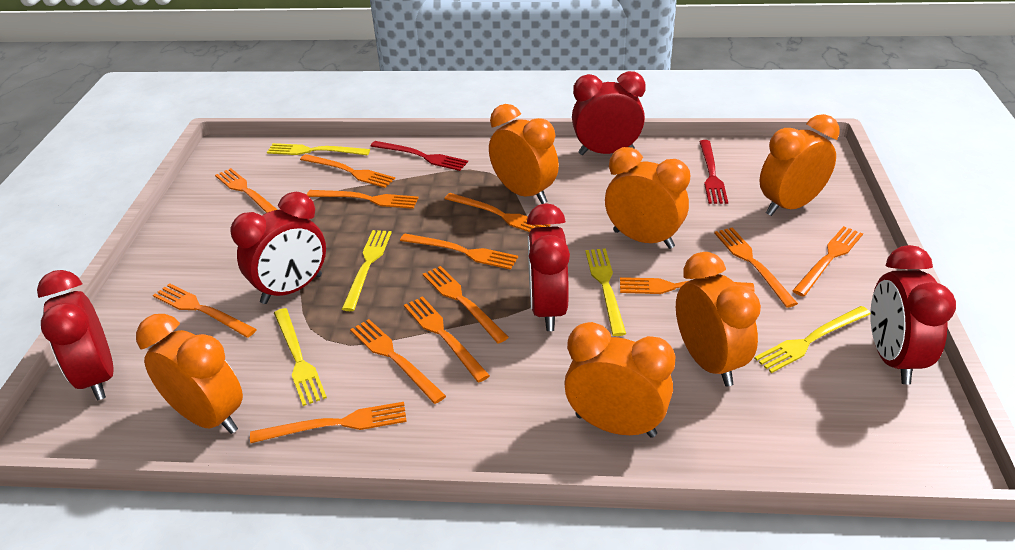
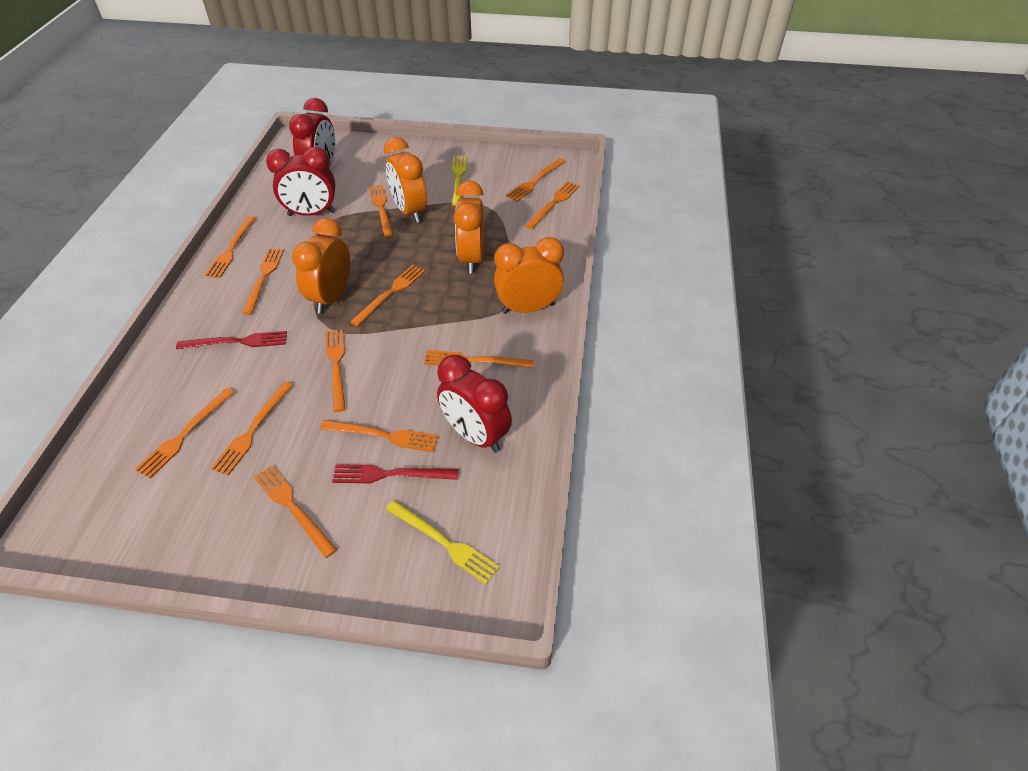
orange clock: [136,314,243,434] [489,104,559,204] [564,322,676,438] [605,147,690,249] [676,252,761,386] [760,114,840,216] = 6 -> [292,218,350,314] [384,137,427,223] [454,180,484,274] [494,237,564,314] = 4
orange fork: [153,283,257,338] [215,168,278,213] [250,402,407,443] [300,154,395,188] [307,190,419,209] [350,319,446,404] [400,234,518,270] [404,296,490,382] [423,266,509,344] [444,193,550,232] [620,277,755,294] [714,227,798,308] [792,226,863,297] = 13 -> [135,388,235,478] [205,216,256,278] [211,382,293,476] [242,249,284,315] [254,465,337,558] [320,420,439,452] [325,329,346,412] [350,265,425,326] [369,185,394,238] [424,350,534,369] [506,158,566,202] [525,181,580,229] = 12
red clock: [37,270,113,400] [230,192,326,304] [527,203,570,331] [572,71,646,155] [870,245,956,385] = 5 -> [266,146,335,216] [289,98,335,168] [437,355,512,453] = 3
yellow fork: [267,143,370,156] [274,308,327,406] [342,230,392,311] [585,248,626,336] [754,306,870,373] = 5 -> [386,500,500,584] [452,157,467,206] = 2

